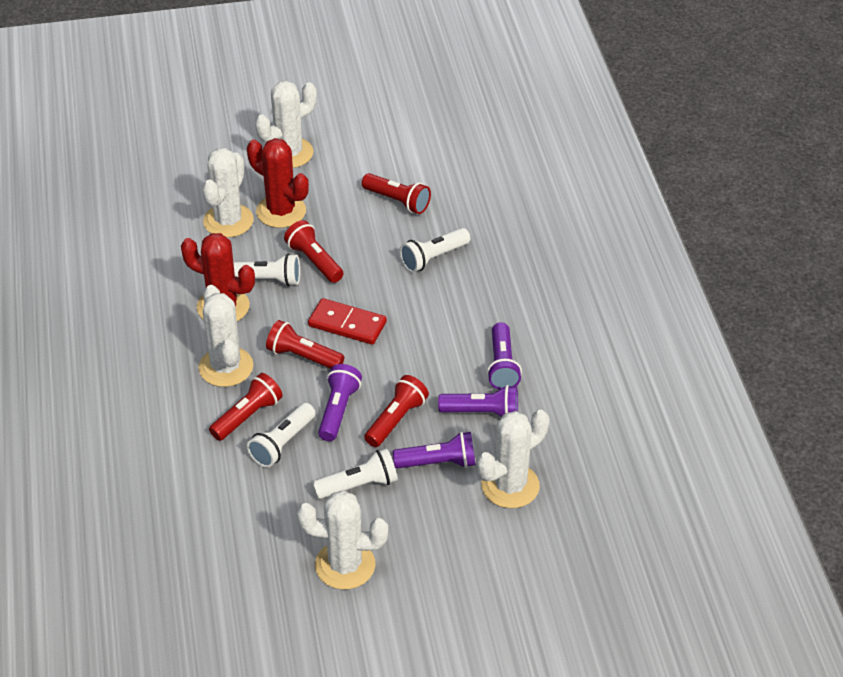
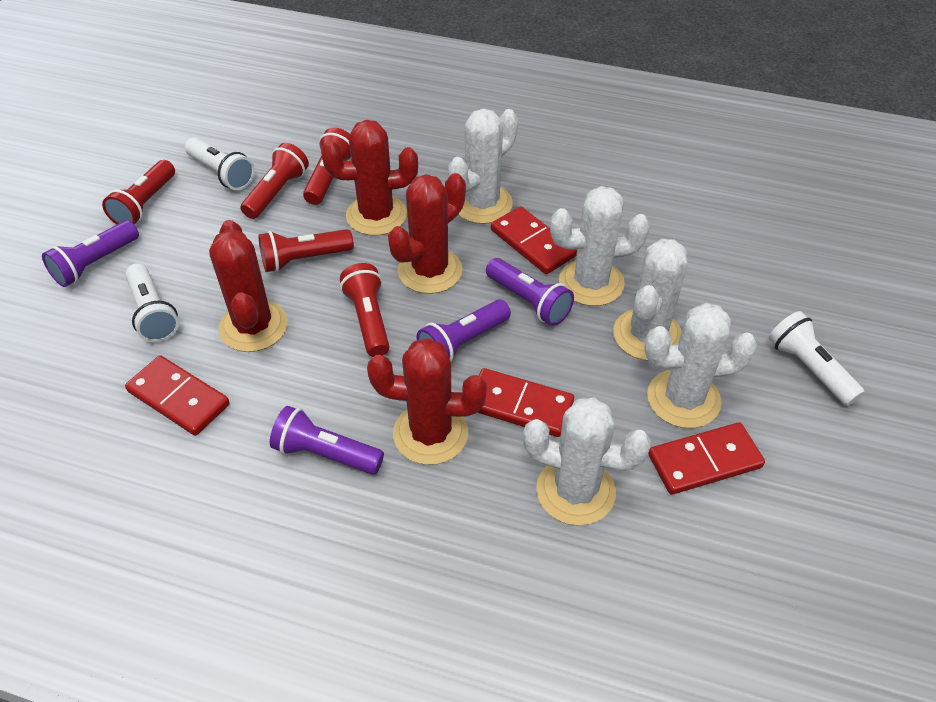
red cactus: [181,233,255,321] [247,138,309,228] = 2 -> [209,220,288,352] [321,120,418,236] [367,338,487,465] [388,173,466,294] = 4
red domino: [308,298,387,345] = 1 -> [125,355,230,436] [477,368,574,437] [491,206,577,274] [648,422,765,495] = 4
white flashlight: [233,253,300,286] [247,403,315,468] [312,448,398,499] [400,228,470,273] = 4 -> [125,264,179,342] [185,137,255,190] [769,311,865,406] = 3

